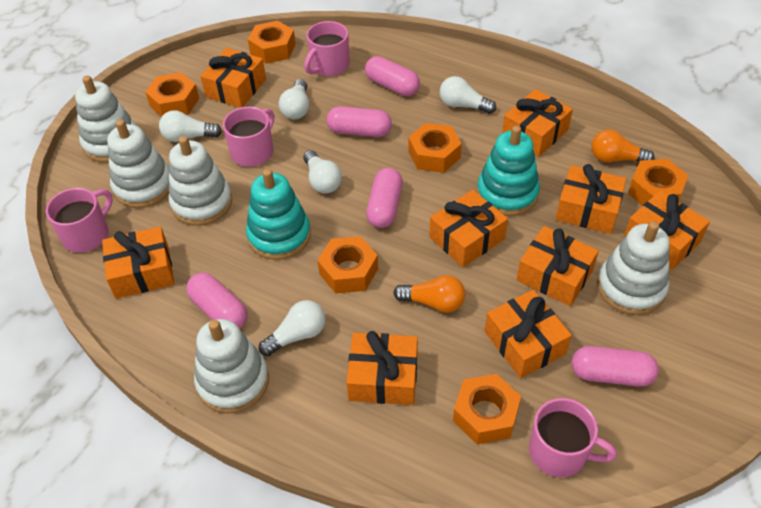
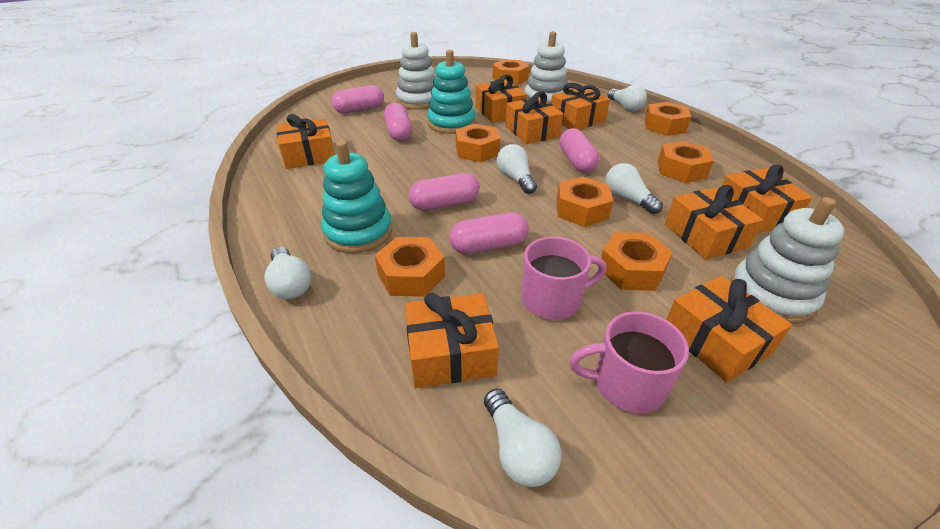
orange gift: [102,226,175,299] [200,48,266,108] [346,331,418,405] [429,190,508,267] [485,290,572,378] [502,89,573,157] [517,226,599,306] [556,164,626,234] [624,191,710,270] = 9 -> [277,114,335,169] [405,293,499,388] [475,74,527,123] [505,92,563,144] [551,83,610,130] [665,185,763,259] [666,276,792,382] [722,165,812,233] = 8
orange light bulb: [393,275,465,313] [592,130,655,162] = 2 -> none = 0
orange nut: [145,72,199,117] [248,21,296,64] [317,236,378,293] [408,123,462,173] [453,374,521,444] [628,159,688,206] = 6 -> [375,237,445,297] [456,124,500,162] [492,59,529,85] [556,177,613,227] [601,232,673,291] [645,102,691,136] [658,141,714,183] = 7
pink mug: [46,188,113,253] [223,107,274,167] [304,21,350,76] [529,398,617,477] = 4 -> [521,236,606,320] [569,311,689,414] = 2
white stacking toy: [75,75,137,163] [107,119,170,208] [169,136,232,226] [194,319,269,414] [597,221,670,315] = 5 -> [396,32,435,110] [524,31,568,103] [730,197,844,324] = 3

